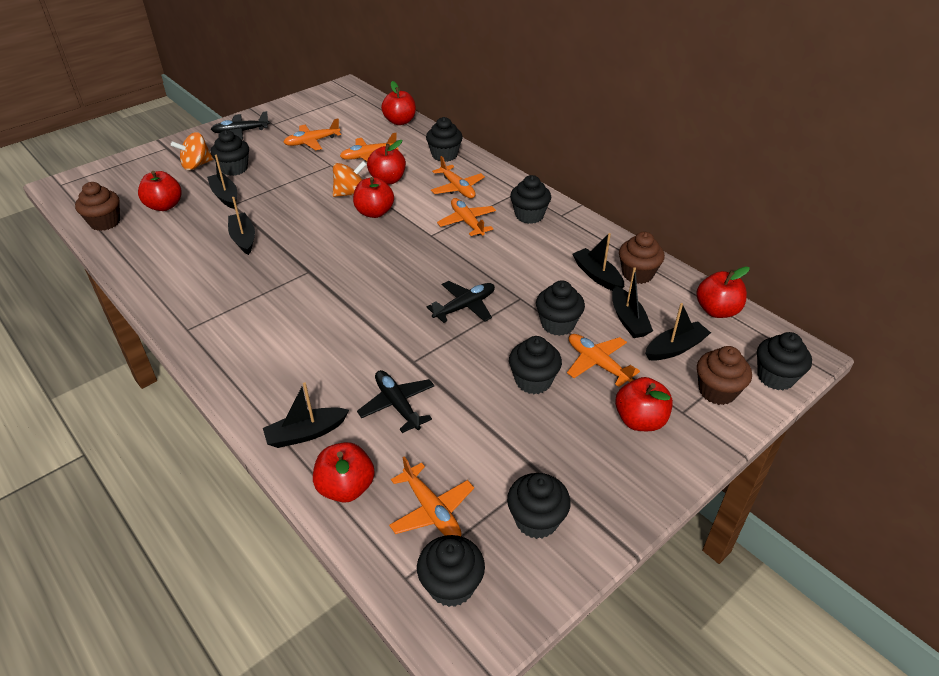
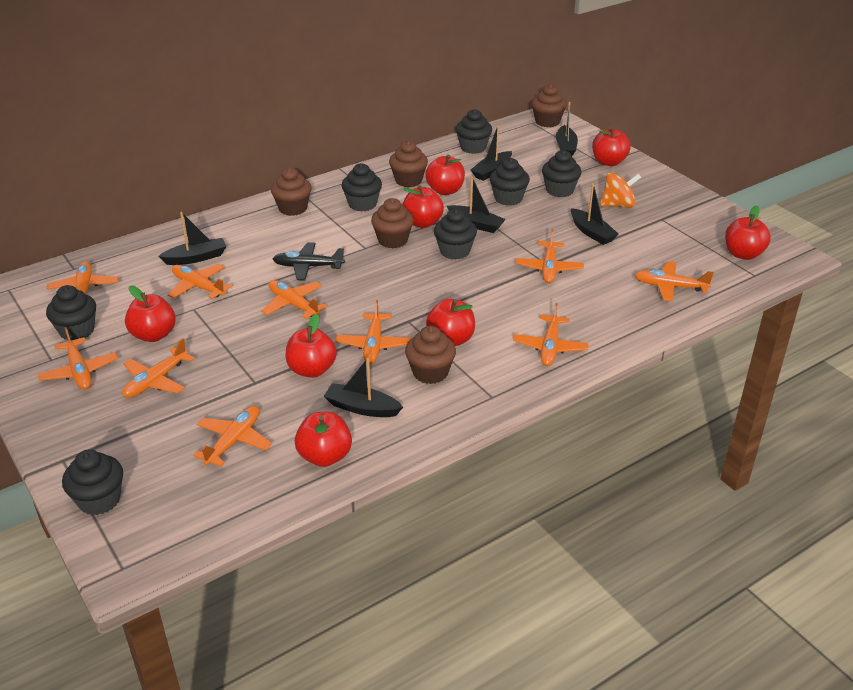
black cupcake: [211,130,249,176] [417,535,485,607] [426,117,463,162] [507,473,571,539] [509,336,562,394] [510,175,551,224] [536,280,585,336] [757,332,812,390] = 8 -> [46,285,96,341] [62,450,123,515] [342,163,382,212] [434,209,477,260] [456,109,492,154] [490,158,530,206] [542,150,582,197] = 7
black plane: [211,111,270,140] [357,370,435,433] [427,281,495,323] = 3 -> [273,242,345,281] = 1
brown cupcake: [75,182,120,231] [619,232,665,284] [697,346,752,405] = 3 -> [271,167,312,216] [371,198,414,248] [389,141,428,187] [405,326,456,384] [531,84,567,127] = 5
orange plane: [283,119,341,150] [340,133,399,162] [389,456,474,536] [431,156,485,198] [437,198,496,236] [567,334,640,387] = 6 -> [38,327,118,390] [46,261,119,299] [122,338,195,398] [167,264,232,299] [193,406,272,467] [261,280,327,319] [336,300,411,364] [513,303,589,366] [516,229,584,283] [635,261,714,301] = 10
orange spinning top: [171,132,213,170] [333,161,367,197] = 2 -> [600,173,641,208] = 1
red apple: [138,171,181,211] [313,442,375,503] [353,177,394,218] [367,140,406,185] [381,81,416,125] [615,377,673,431] [696,266,750,318] = 7 -> [125,285,176,342] [285,314,337,378] [295,412,352,467] [402,185,444,228] [425,154,465,195] [426,299,475,346] [592,127,631,166] [725,205,771,260] = 8

